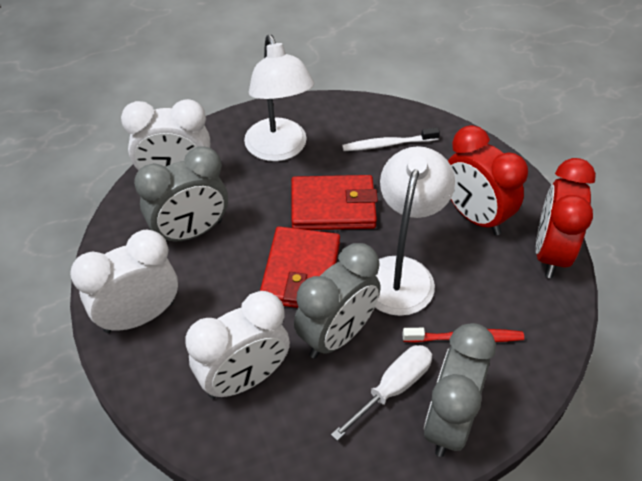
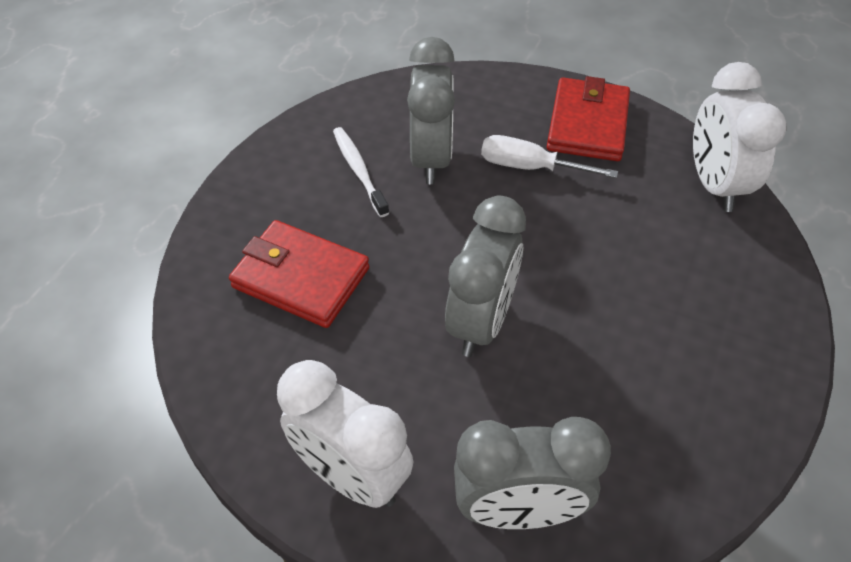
red clock: [448,125,528,235] [536,158,596,278] = 2 -> none = 0
red toothbrush: [402,328,524,343] = 1 -> none = 0
white clock: [70,229,178,333] [121,99,210,170] [185,291,290,399] = 3 -> [277,360,413,508] [693,62,786,212] = 2
white lamp: [244,35,314,161] [375,146,455,316] = 2 -> none = 0

